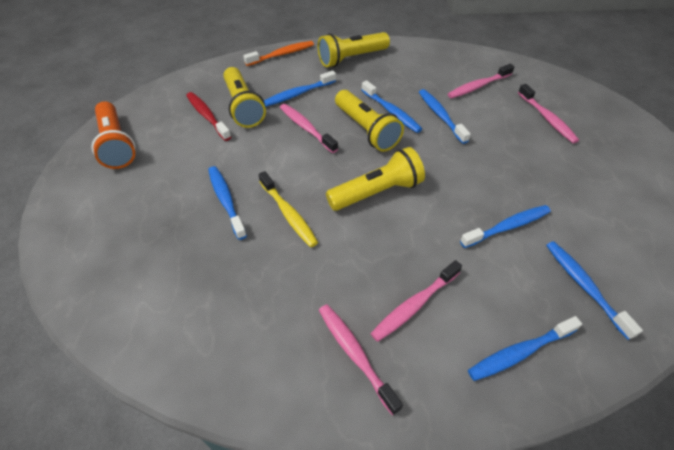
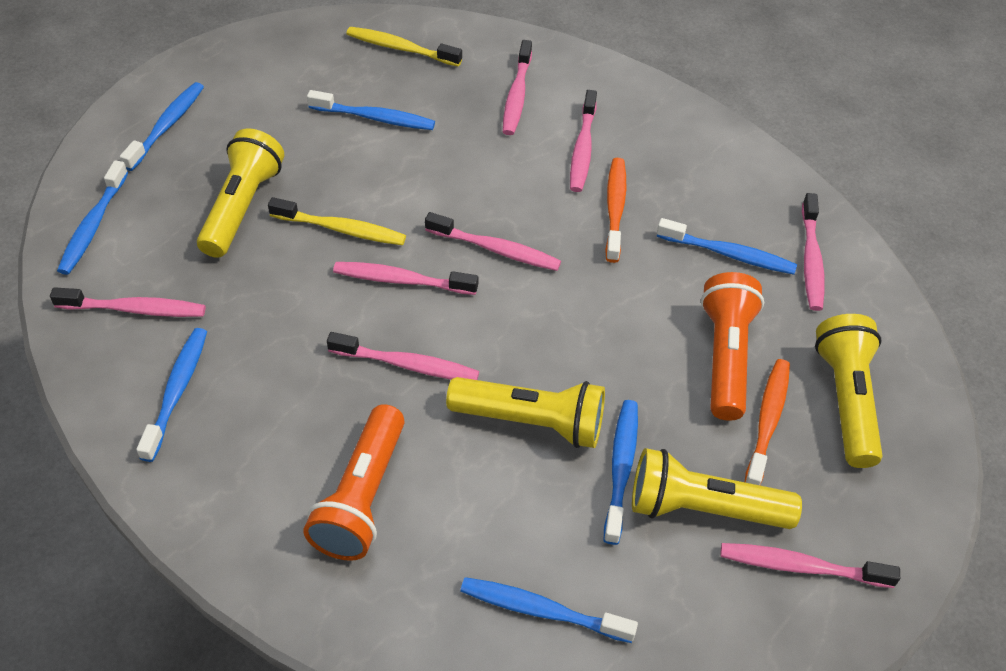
orange flashlight: [91,101,136,169] = 1 -> [303,404,405,561] [701,272,764,421] = 2
orange toothbrush: [243,41,314,66] = 1 -> [605,158,626,263] [745,359,790,485] = 2
pink toothbrush: [280,104,338,153] [319,304,403,415] [370,260,462,342] [448,64,514,99] [518,84,579,143] = 5 -> [50,287,206,317] [327,332,479,380] [333,262,478,295] [425,212,561,271] [503,40,532,135] [570,90,597,192] [720,543,900,588] [802,193,825,311] = 8
red toothbrush: [186,92,231,141] = 1 -> none = 0
yellow toothbrush: [258,171,318,247] = 1 -> [268,197,406,245] [346,27,462,66] = 2

